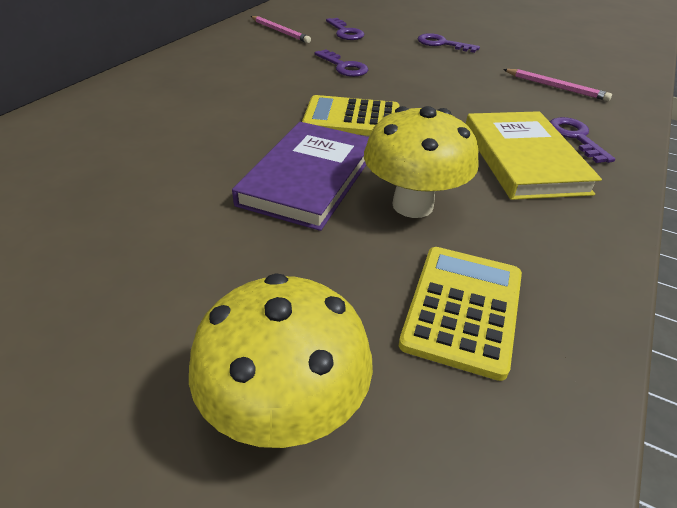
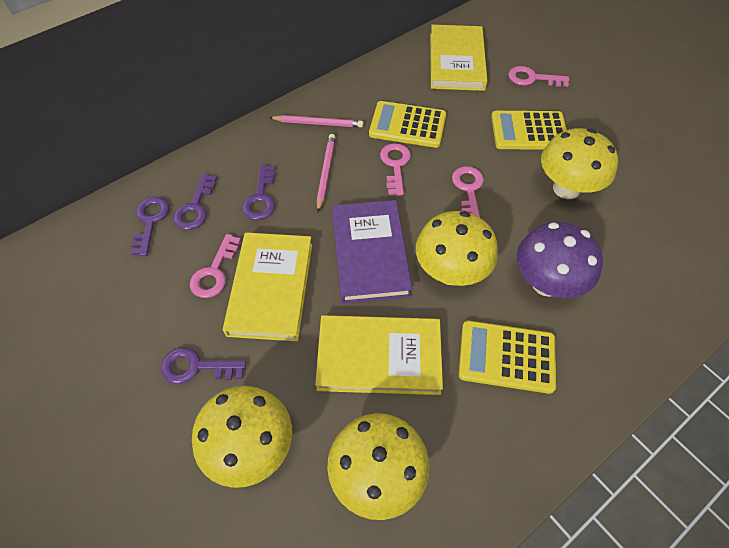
pink key: none = 0 -> [190,234,241,298] [380,143,411,196] [452,166,484,218] [508,66,570,87] = 4
purple mushroom: none = 0 -> [517,222,603,298] = 1
yellow book: [466,111,602,200] = 1 -> [223,232,312,342] [315,315,443,395] [430,25,487,91] = 3
yellow calculator: [302,95,400,136] [399,247,522,381] = 2 -> [369,101,446,148] [459,321,556,394] [491,111,567,150] = 3
yellow mushroom: [189,273,373,448] [364,106,479,218] = 2 -> [192,386,292,488] [327,413,429,520] [416,211,498,286] [541,128,618,199] = 4

